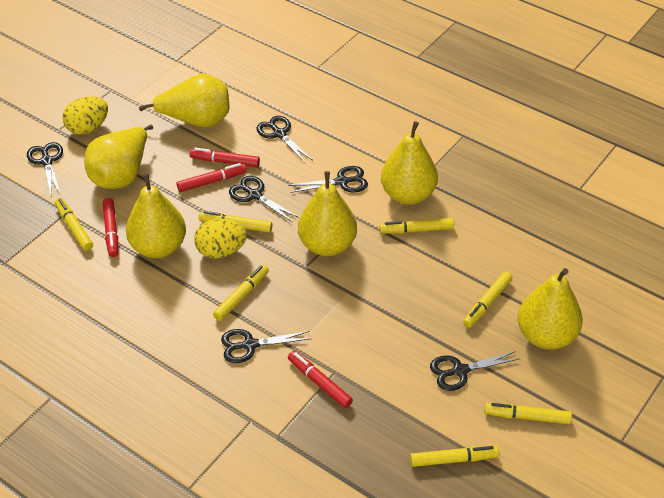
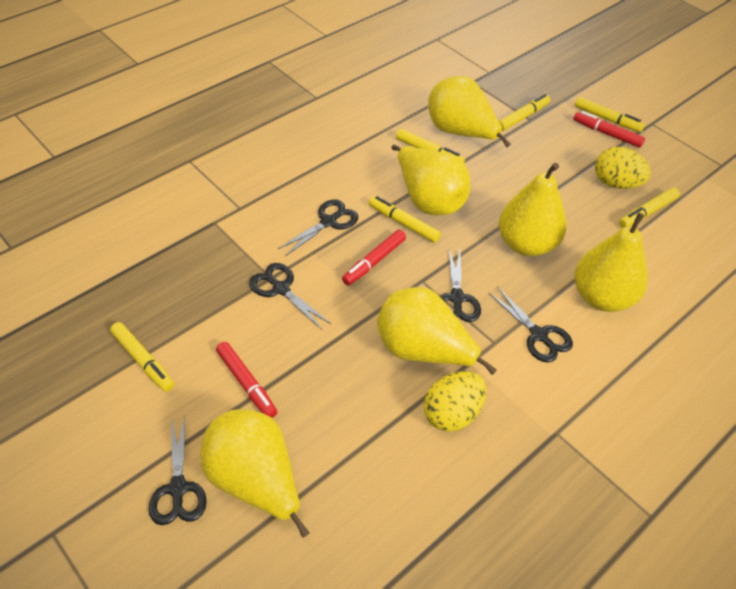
black scissors: [27,142,63,195] [221,329,311,363] [229,176,299,222] [256,116,313,164] [288,166,368,193] [430,351,521,391] = 6 -> [149,416,207,525] [249,263,331,330] [278,199,358,256] [440,249,481,322] [488,287,573,363] = 5
red marker: [103,198,118,257] [177,163,247,192] [190,148,260,167] [288,351,353,408] = 4 -> [216,342,277,418] [342,230,406,285] [573,111,645,148] = 3
yellow marker: [55,198,93,251] [199,211,272,233] [213,265,269,321] [379,218,454,234] [410,446,499,467] [463,271,513,328] [484,403,572,424] = 7 -> [110,322,174,392] [369,196,441,243] [396,129,465,162] [499,94,550,131] [575,97,645,132] [619,188,680,228] = 6

